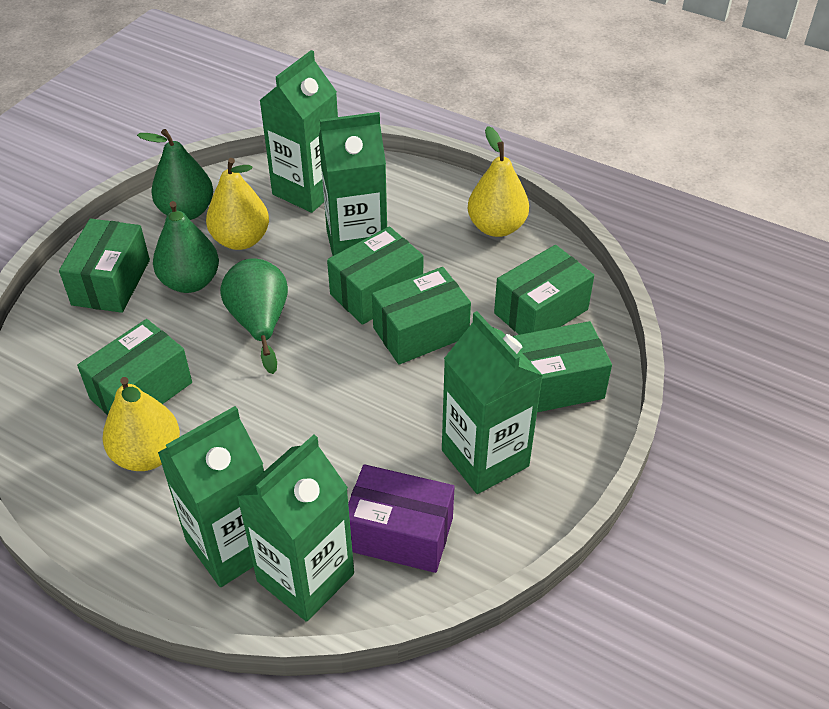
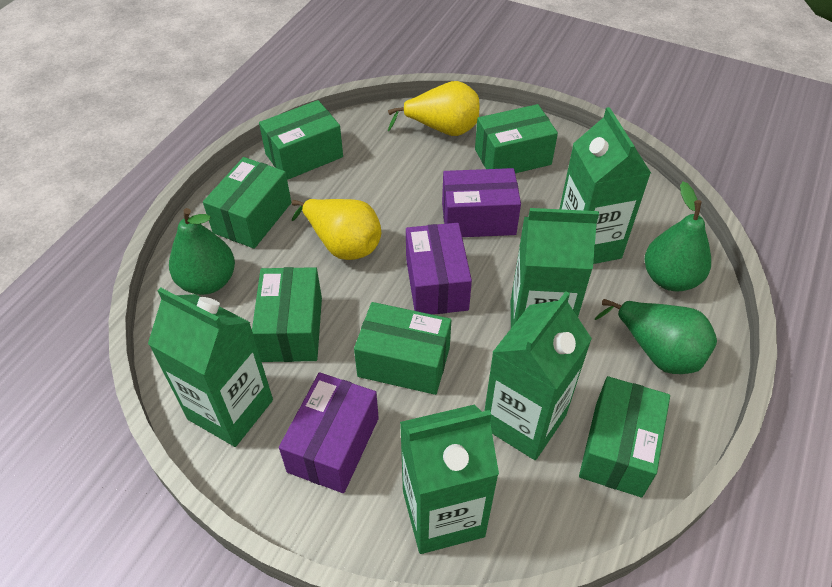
purple box: [348,464,454,573] = 1 -> [279,372,379,493] [406,223,472,314] [442,168,521,237] = 3
yellow pear: [102,377,180,471] [206,158,269,250] [468,126,529,237] = 3 -> [292,199,381,260] [388,81,479,136] = 2

